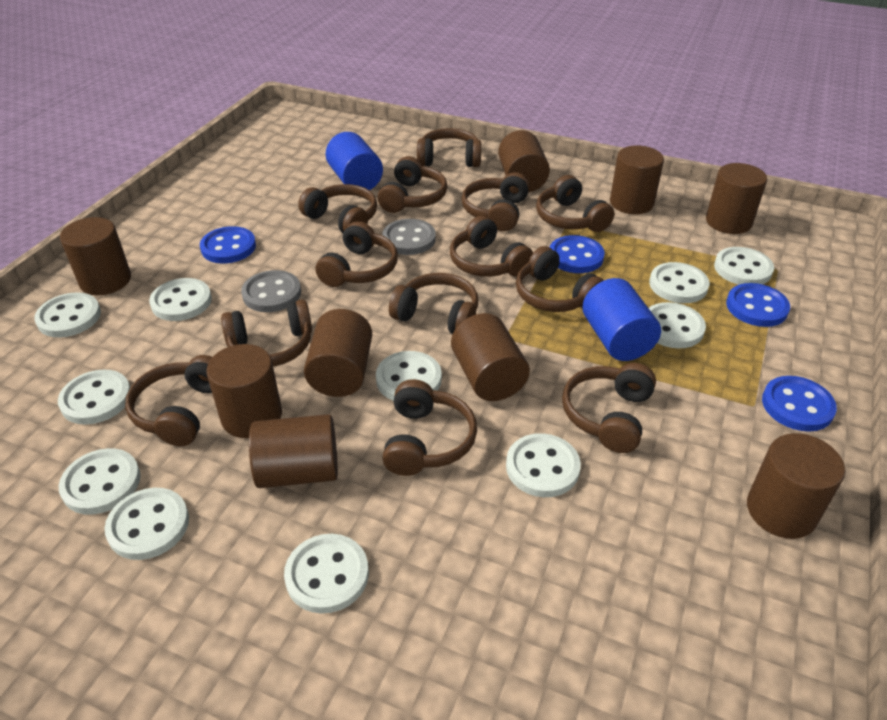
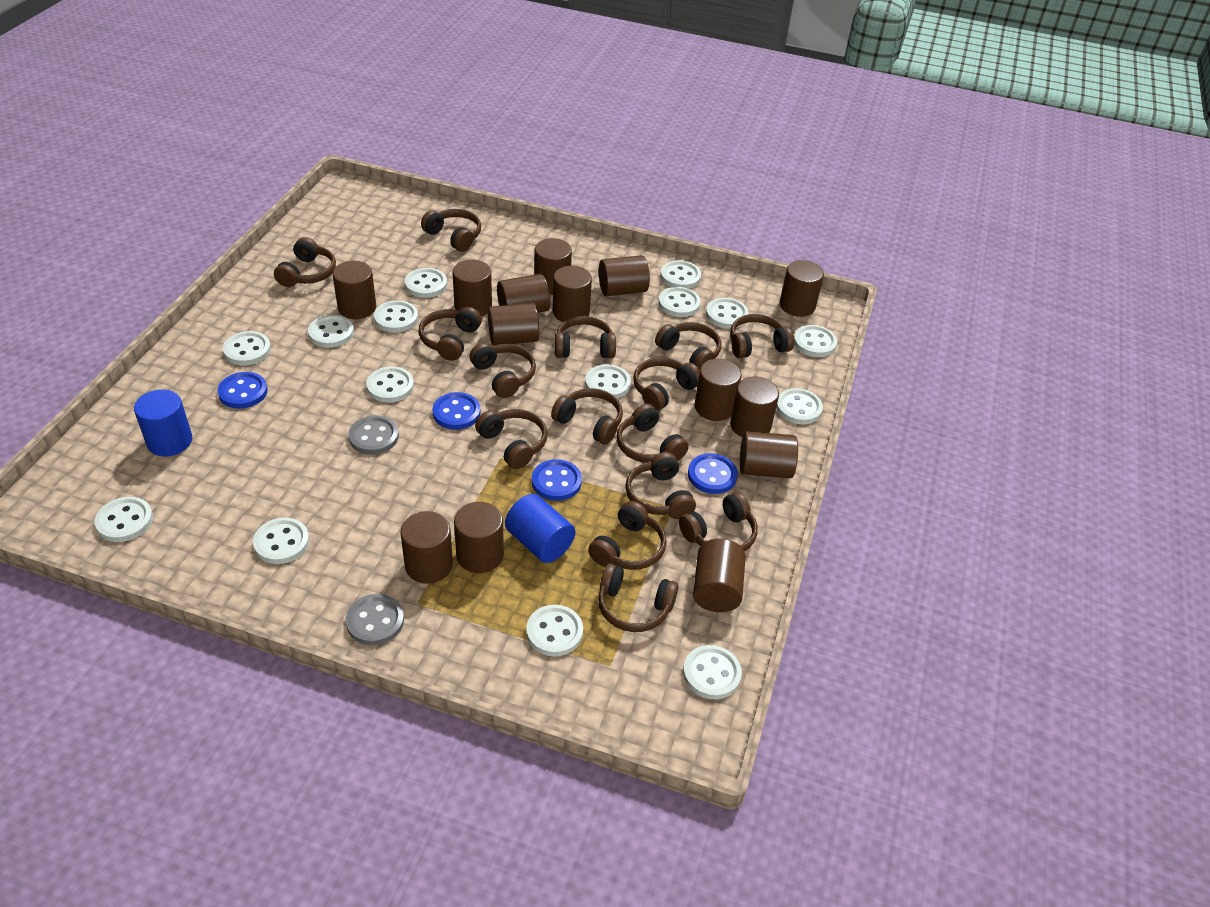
brown cylinder: [60,217,131,295] [206,344,282,438] [249,414,338,488] [304,309,372,397] [451,313,530,401] [498,130,550,192] [610,145,664,214] [706,163,767,234] [747,433,845,539] = 9 -> [332,261,376,319] [400,511,453,584] [452,260,492,316] [454,502,504,573] [488,303,539,346] [497,274,550,313] [534,238,572,295] [553,266,592,322] [599,255,650,296] [693,539,745,612] [695,359,742,421] [730,377,779,437] [740,431,798,478] [780,260,824,317] = 14
brown headphones: [125,355,212,446] [221,300,312,367] [298,184,377,233] [315,221,398,287] [378,156,447,213] [382,379,477,476] [389,273,478,334] [417,128,481,167] [450,216,533,277] [461,172,530,231] [516,246,604,312] [536,175,614,232] [562,363,656,453] = 13 -> [274,237,336,287] [419,306,482,361] [421,209,481,252] [469,343,536,398] [475,409,547,469] [551,388,623,444] [555,316,616,358] [588,501,667,570] [598,563,678,632] [617,404,689,463] [625,452,696,519] [633,357,700,411] [655,322,722,370] [679,492,758,552] [730,314,794,358] = 15
white button: [34,292,101,337] [58,369,130,425] [59,448,141,515] [104,488,189,560] [149,278,212,321] [284,534,369,614] [376,351,442,401] [506,433,581,497] [649,262,710,303] [649,302,706,348] [714,247,774,285] = 11 -> [94,497,153,542] [223,331,271,365] [253,518,309,564] [308,315,354,348] [366,367,414,403] [374,300,418,332] [405,268,447,298] [526,605,583,656] [585,364,631,399] [658,287,701,317] [660,260,701,289] [683,645,742,699] [706,298,749,329] [776,388,823,424] [794,325,837,357] = 15

